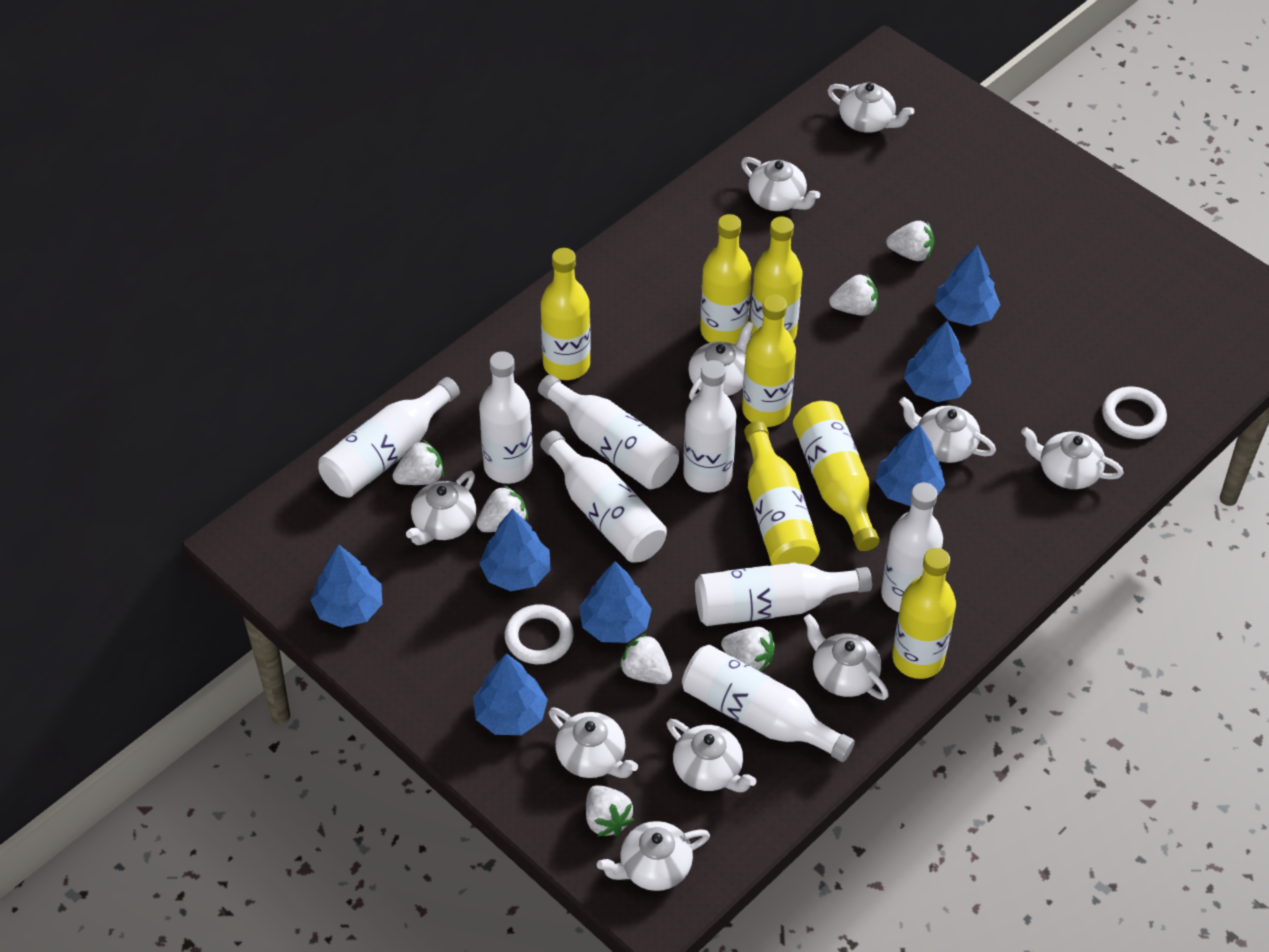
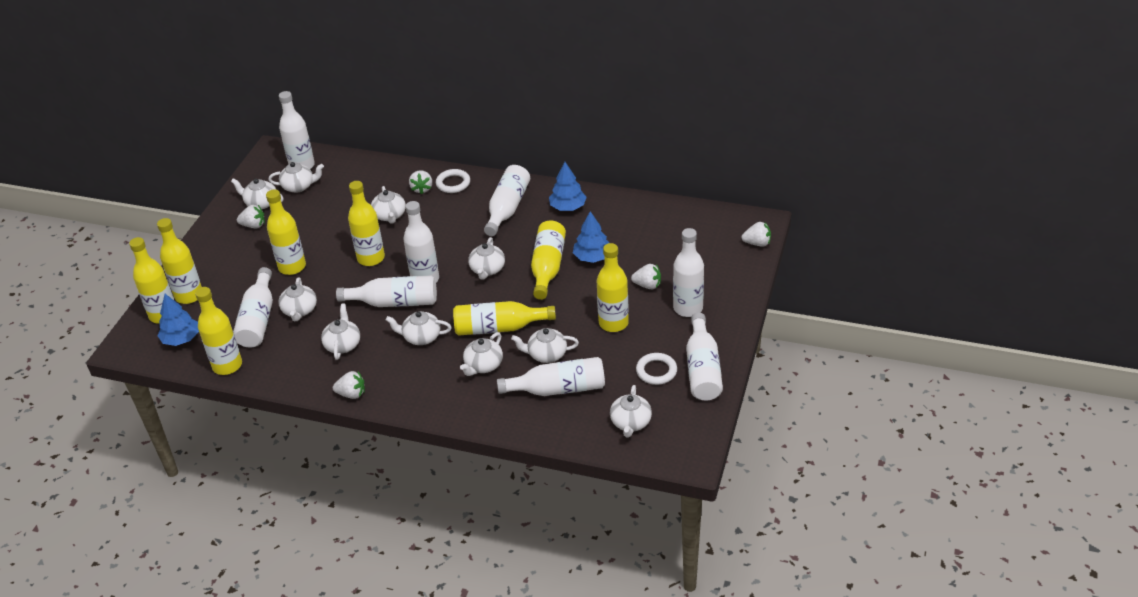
blue tree: [310,544,382,628] [473,653,548,735] [479,509,551,591] [579,561,652,643] [876,424,945,506] [904,321,971,402] [935,245,1000,326] = 7 -> [157,294,199,346] [549,162,587,211] [573,211,609,263] = 3
white strawberry: [393,440,444,485] [477,485,528,532] [586,785,634,837] [619,633,672,684] [721,627,775,672] [829,274,878,316] [886,221,934,261] = 7 -> [237,205,265,228] [333,371,365,399] [409,170,432,194] [631,264,661,289] [742,222,771,247] = 5
yellow bottle: [541,248,591,380] [700,214,751,345] [742,295,796,427] [744,421,820,565] [751,217,802,341] [793,401,880,551] [892,548,956,679] = 7 -> [129,237,174,324] [157,218,202,304] [195,287,242,375] [266,190,306,275] [348,181,385,266] [453,301,556,336] [531,221,566,300] [597,243,629,332] = 8

